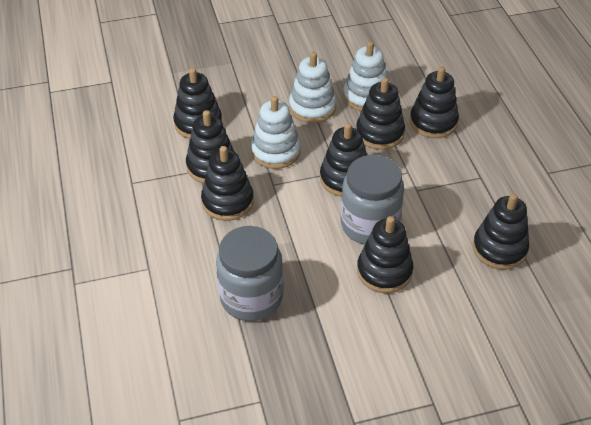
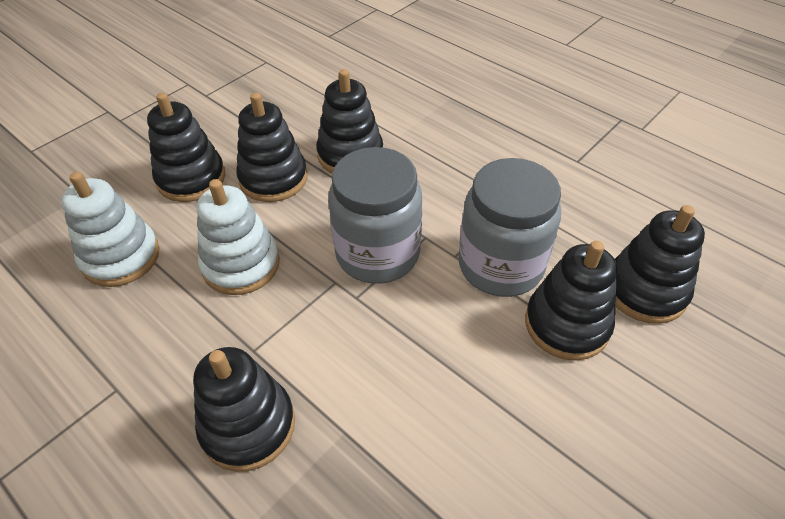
black stacking toy: [173,68,222,139] [186,110,234,183] [201,146,254,221] [320,123,367,197] [356,77,405,150] [357,216,413,293] [410,66,459,138] [473,193,529,270] = 8 -> [147,93,225,202] [193,347,295,472] [236,93,308,202] [316,69,383,173] [525,240,617,361] [615,205,705,324] = 6
white stacking toy: [251,96,300,169] [289,52,336,123] [343,41,388,111] = 3 -> [61,172,160,287] [197,179,280,295] = 2

